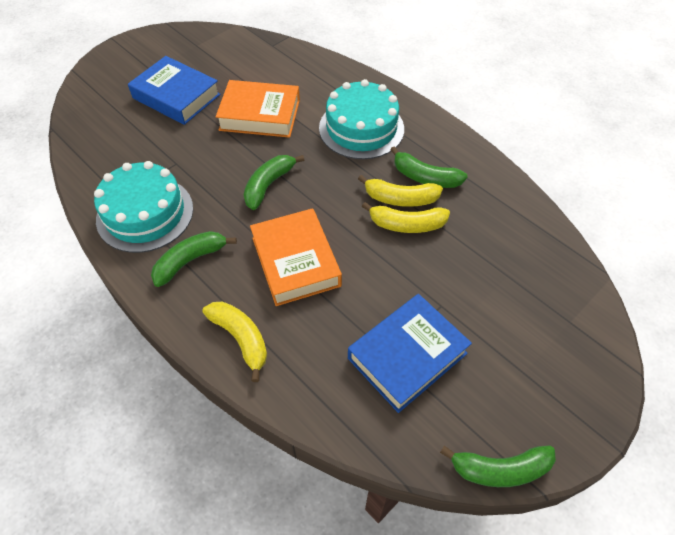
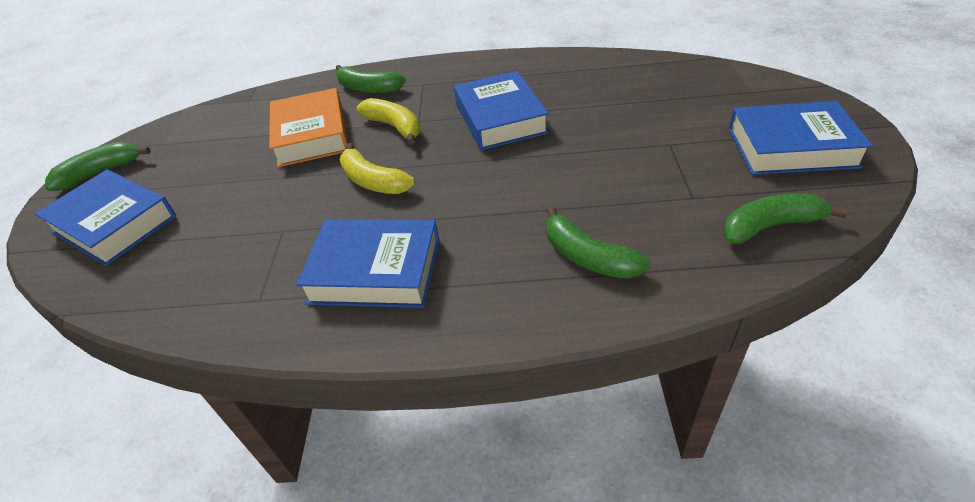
blue book: [128,56,221,125] [348,294,472,413] = 2 -> [35,170,176,266] [296,219,440,308] [454,71,549,150] [728,101,873,175] = 4
orange book: [216,80,300,138] [250,208,342,306] = 2 -> [269,88,348,167] = 1
turquoise cake: [94,161,193,253] [319,79,404,159] = 2 -> none = 0
yellow banana: [202,302,267,382] [358,175,443,207] [362,202,450,233] = 3 -> [339,143,415,194] [356,98,420,145] = 2

